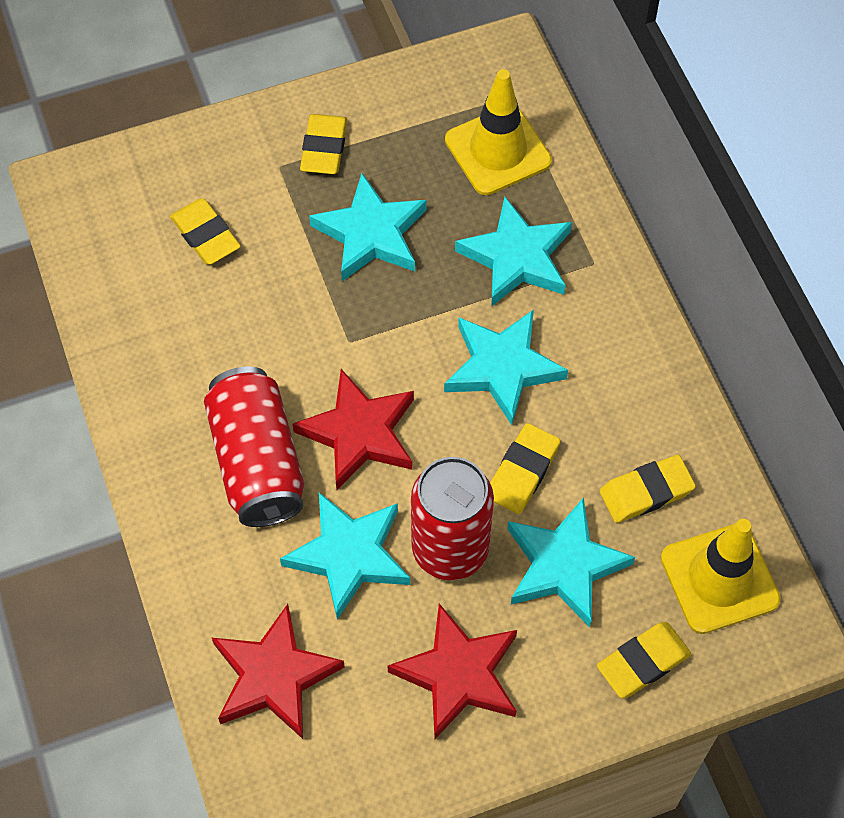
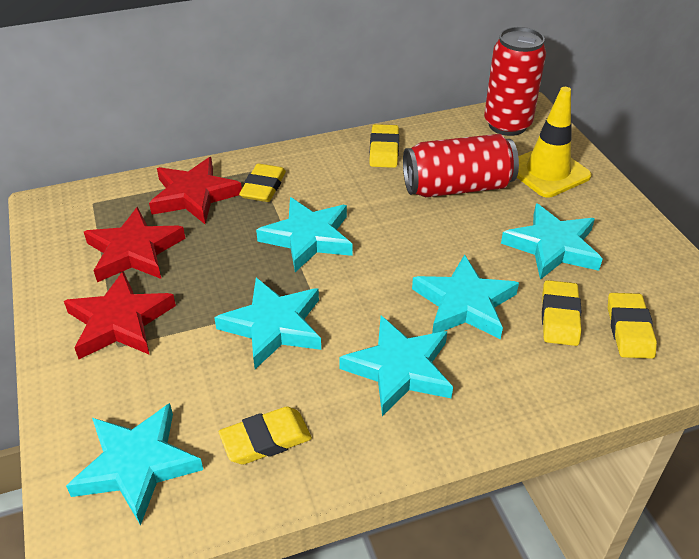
turquoise star: [280,492,410,620] [309,173,426,281] [444,310,568,425] [455,197,572,307] [507,497,635,627] = 5 -> [66,403,203,526] [214,278,321,369] [256,197,353,272] [339,316,453,416] [412,254,519,339] [501,203,603,280] = 6
yellow traffic cone: [445,69,552,195] [661,519,781,634] = 2 -> [517,87,592,198] = 1

